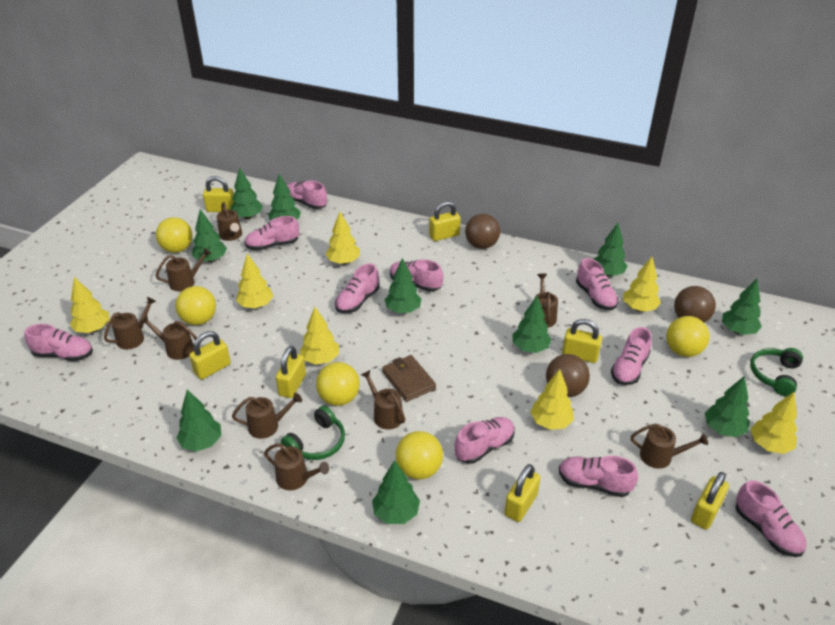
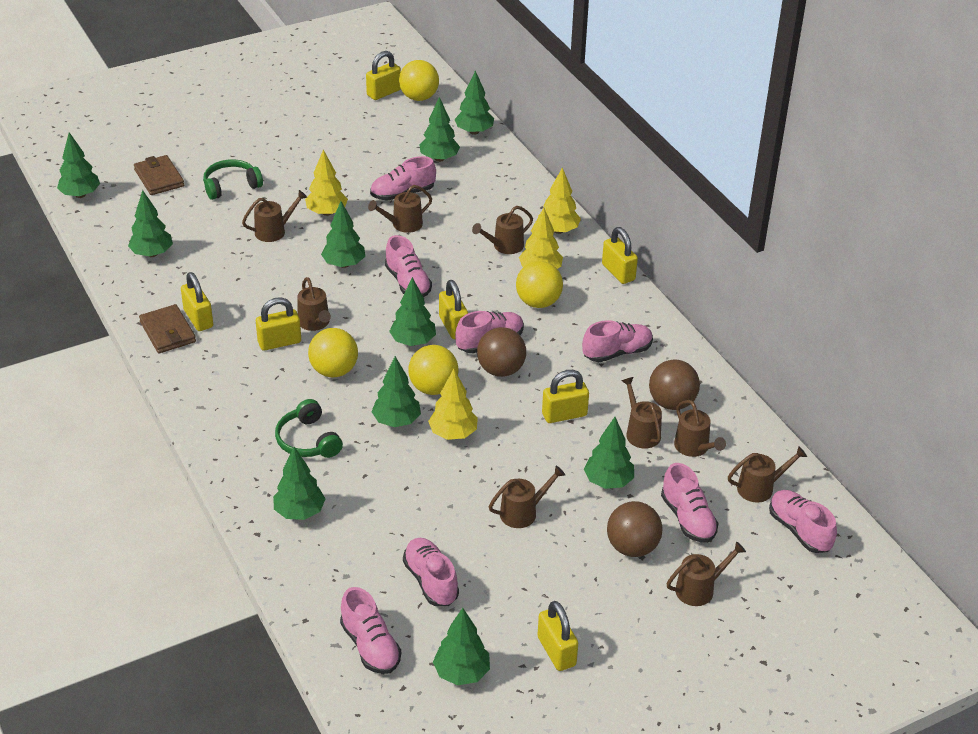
brown wallet: [382,355,436,402] = 1 -> [134,155,184,195] [139,304,196,353] = 2
pink shoe: [25,324,93,361] [244,216,299,251] [287,181,327,209] [335,264,379,313] [390,259,443,292] [455,417,515,464] [559,456,638,497] [576,258,618,310] [611,327,652,385] [735,480,806,557] = 10 -> [340,587,401,674] [370,156,436,201] [385,235,432,297] [403,538,459,606] [455,311,524,353] [582,320,653,362] [661,463,719,543] [769,490,837,553] = 8
yellow ball: [156,217,193,253] [176,286,216,325] [316,362,360,406] [396,431,443,479] [666,316,710,357] = 5 -> [308,328,358,377] [399,60,439,101] [408,345,459,395] [516,261,563,308] = 4
yellow tree: [70,277,110,333] [236,254,273,308] [300,307,339,365] [326,212,360,265] [530,369,574,430] [623,257,661,312] [751,392,797,454] = 7 -> [305,150,348,216] [428,369,478,440] [519,208,563,269] [538,167,581,234] = 4

